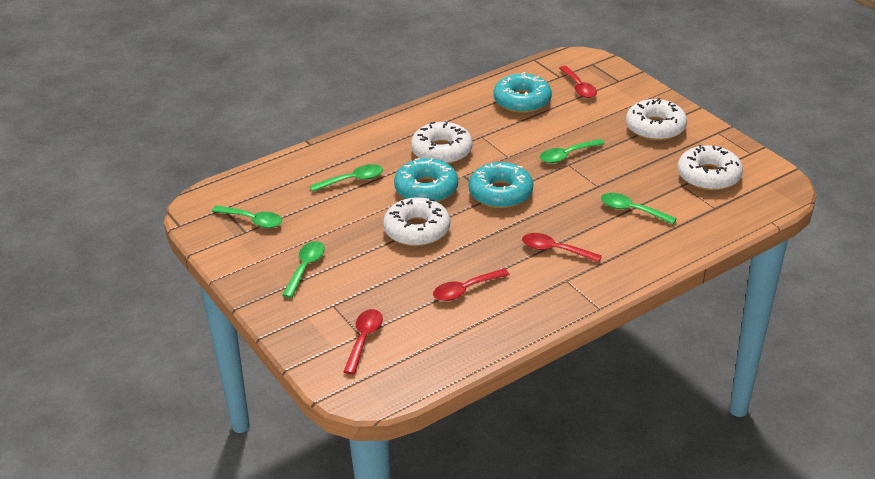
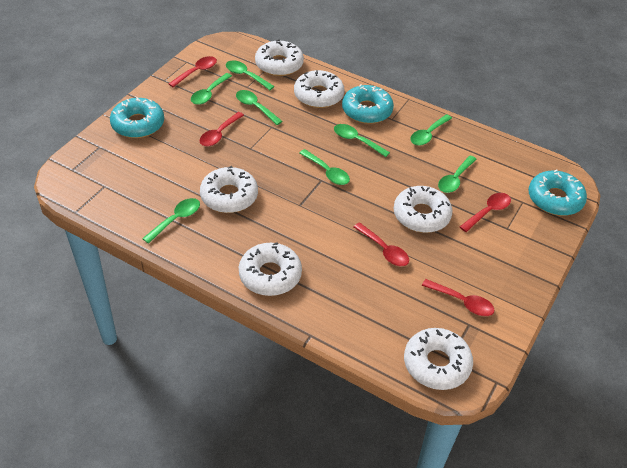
green spoon: [212,206,282,228] [282,241,325,298] [310,164,383,192] [540,139,605,163] [601,193,677,224] = 5 -> [142,198,200,244] [191,73,232,105] [226,60,275,90] [236,90,283,125] [299,149,350,185] [334,124,390,157] [410,114,452,146] [438,156,477,193] = 8
red spoon: [343,309,383,374] [433,269,510,301] [522,233,602,263] [559,66,597,98] = 4 -> [168,56,217,87] [200,112,244,146] [354,222,409,266] [422,279,495,316] [460,193,511,232] = 5
white donut: [383,197,450,247] [411,122,473,164] [626,98,687,141] [677,145,743,191] = 4 -> [200,166,258,213] [239,242,302,296] [255,39,304,76] [294,70,345,108] [394,186,452,233] [404,328,473,390] = 6

